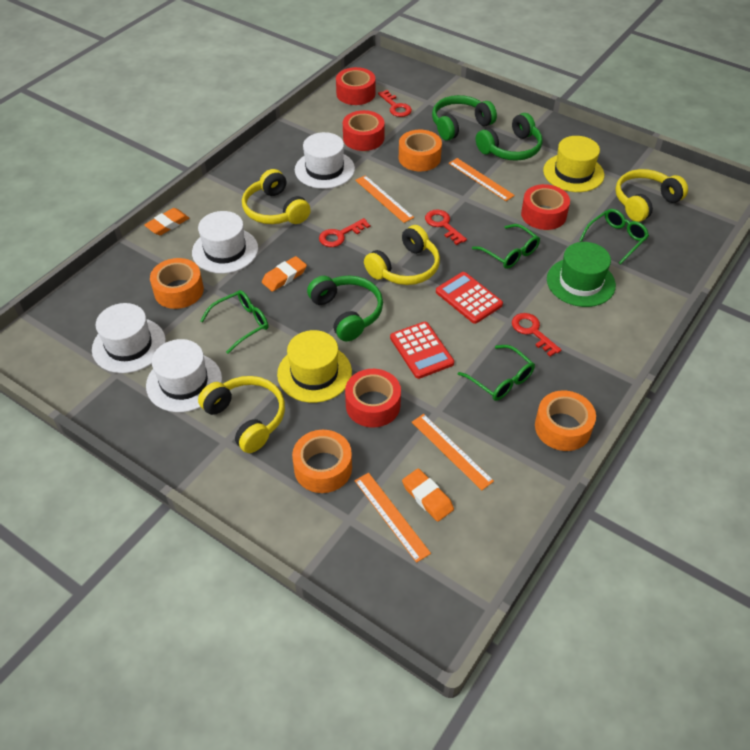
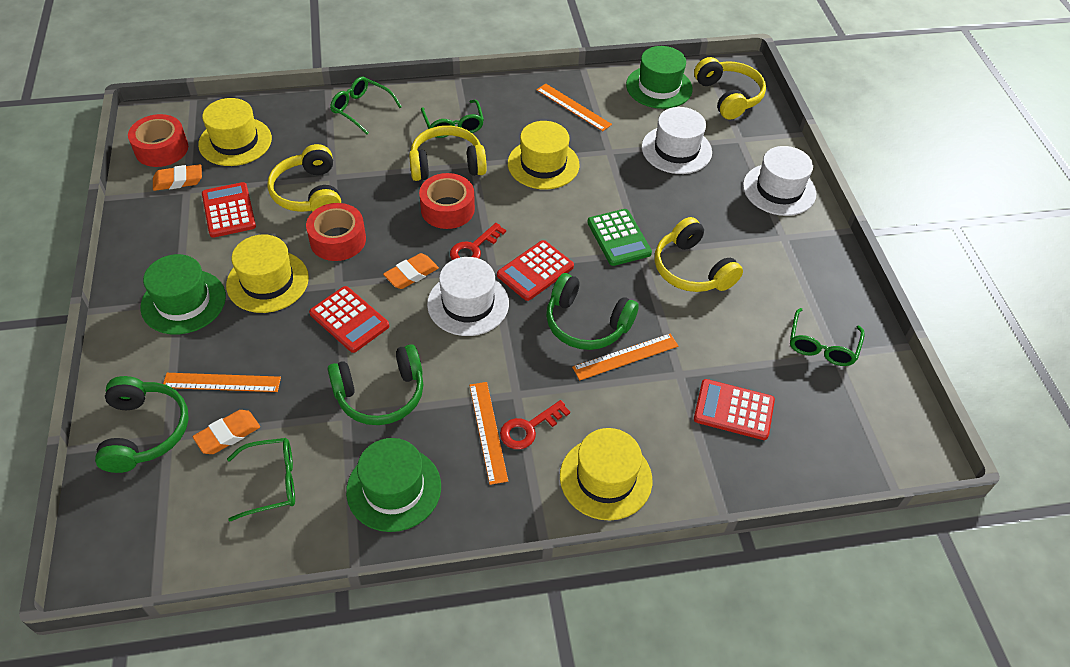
green calculator: none = 0 -> [587,209,652,266] = 1
green hat: [547,242,616,307] = 1 -> [140,254,226,334] [346,438,441,532] [626,46,693,109] = 3
orange tape: [150,258,204,309] [292,430,352,493] [399,130,442,171] [535,391,596,451] = 4 -> none = 0
red calculator: [390,322,454,379] [436,272,503,324] = 2 -> [202,182,256,238] [309,286,389,353] [497,240,574,301] [694,379,775,440] = 4
red key: [319,218,370,247] [378,90,412,117] [425,209,467,245] [512,313,561,357] = 4 -> [450,223,506,260] [500,400,570,449] = 2
red tape: [336,67,376,105] [343,110,385,151] [345,369,401,428] [521,184,570,230] = 4 -> [128,114,188,167] [306,203,366,261] [419,173,475,229] = 3
white hat: [92,303,166,373] [146,339,222,412] [192,211,258,274] [295,132,355,189] = 4 -> [427,257,509,336] [642,107,712,174] [743,146,816,216] = 3
yellow hat: [277,330,352,403] [543,136,604,192] = 2 -> [198,98,272,166] [226,235,309,313] [508,121,580,190] [560,428,652,520] = 4

